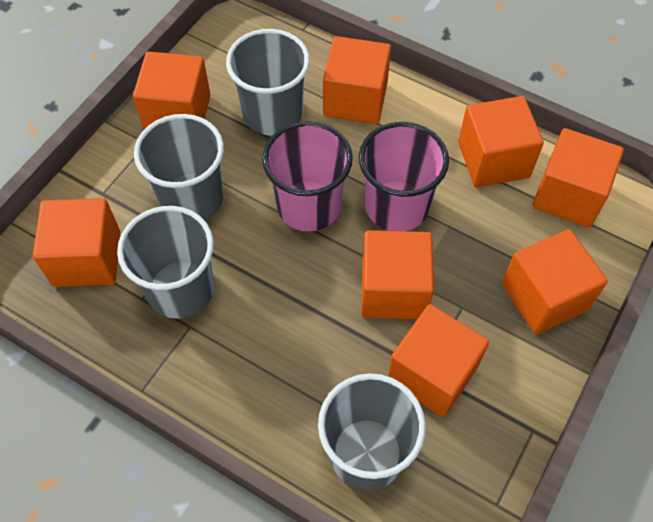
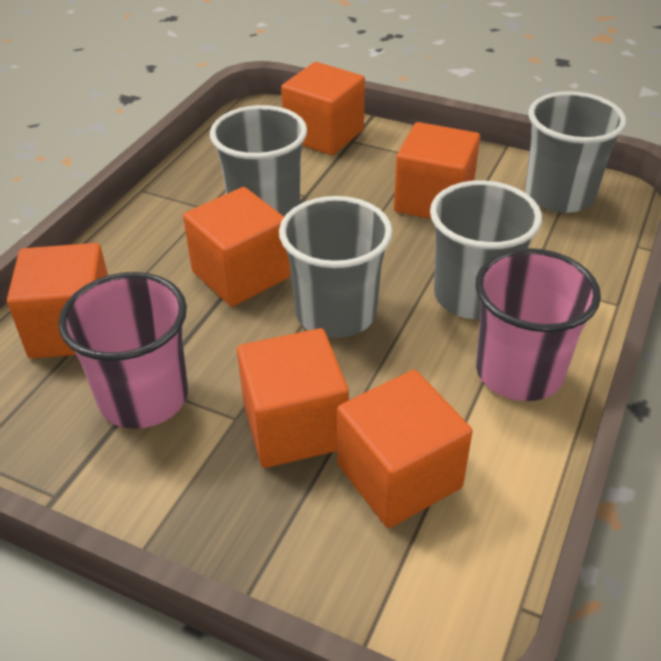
orange cube: [33,198,120,287] [133,51,211,130] [323,36,391,124] [361,230,434,319] [388,304,489,417] [458,96,544,187] [502,229,608,335] [532,128,624,227] = 8 -> [7,243,108,359] [183,187,291,307] [237,328,349,468] [281,62,365,155] [337,370,473,528] [394,122,480,219] = 6

